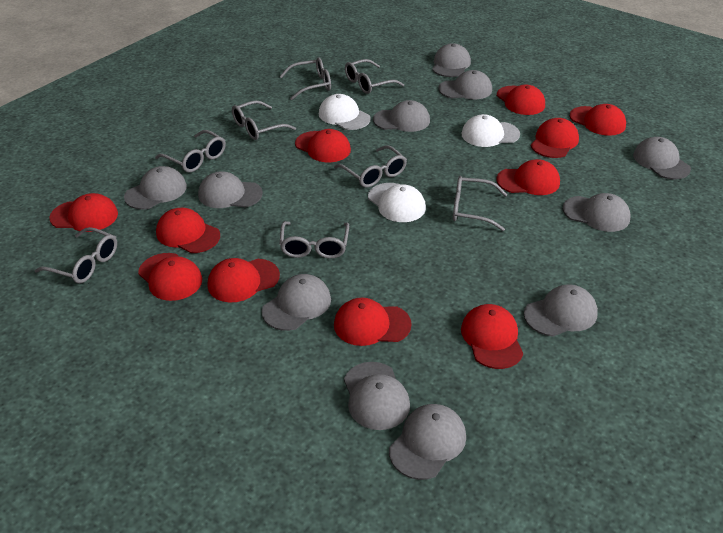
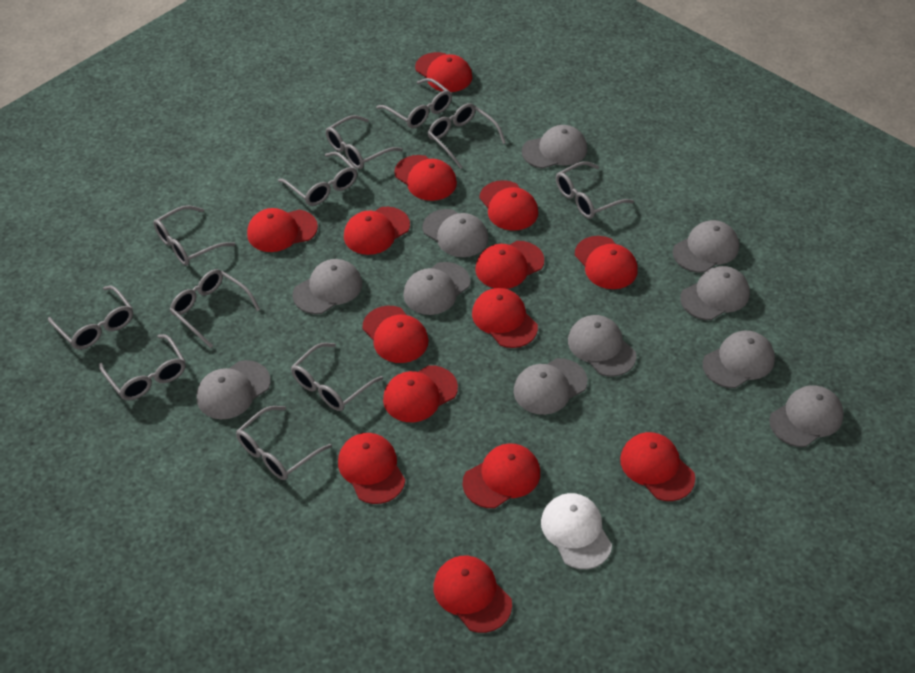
grey glasses: [34,227,117,283] [155,130,226,172] [232,100,296,140] [279,221,349,259] [280,58,331,100] [334,145,407,188] [345,59,404,94] [453,176,507,231] = 8 -> [48,286,133,350] [99,334,186,400] [153,205,235,266] [170,269,260,348] [236,406,332,480] [278,151,357,206] [291,343,383,411] [326,115,403,169] [376,78,452,129] [428,103,506,169] [556,161,634,219] = 11
red cap: [49,193,118,232] [138,253,202,301] [156,208,220,253] [208,258,280,302] [295,129,351,162] [334,298,412,346] [461,304,523,369] [496,159,560,195] [497,85,545,115] [531,118,579,158] [570,104,626,136] = 11 -> [247,208,318,252] [338,433,405,504] [344,207,410,255] [363,306,429,363] [383,365,458,422] [394,155,457,201] [415,52,472,92] [433,556,512,633] [463,443,540,508] [472,288,538,348] [475,241,544,289] [479,180,538,231] [575,236,638,289] [620,432,695,501] = 14
white cap: [319,94,371,130] [368,183,426,222] [461,114,520,147] = 3 -> [541,493,612,569] = 1

